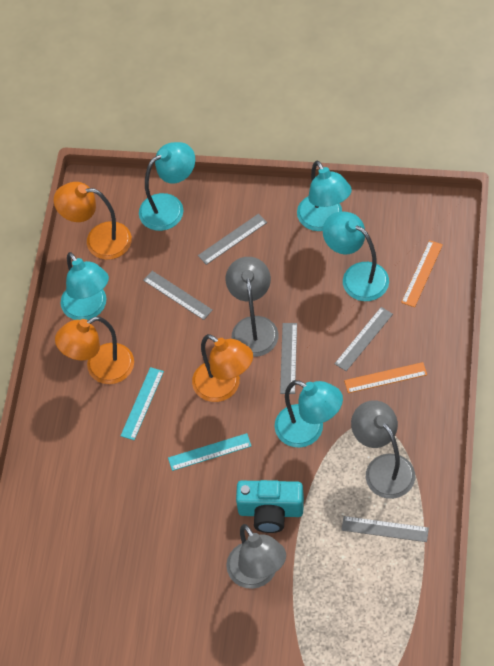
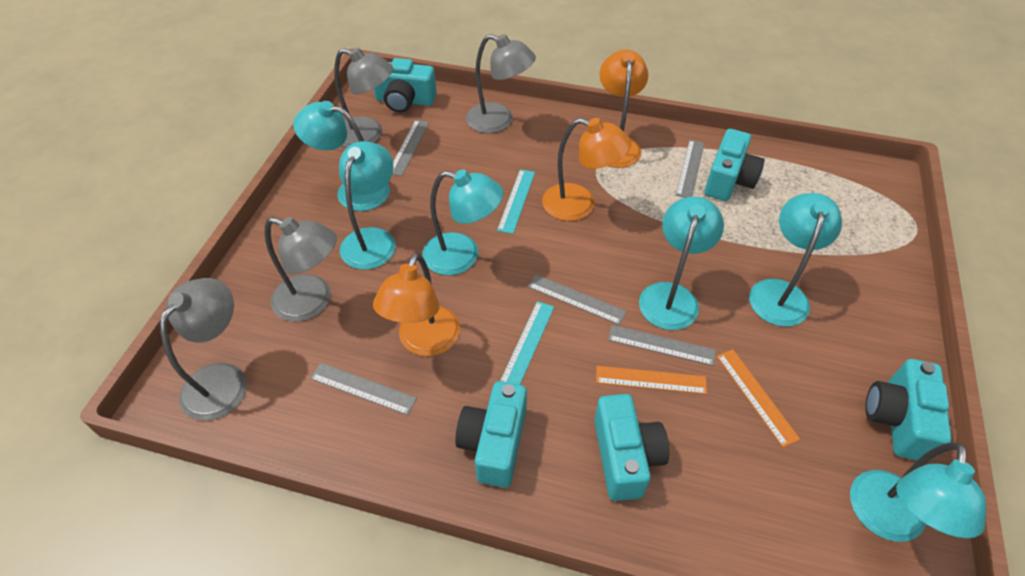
grey lamp: [226,257,278,357] [226,524,286,589] [351,400,415,499] = 3 -> [160,278,247,421] [264,217,337,322] [334,48,393,147] [466,34,536,133] = 4
turquoise camera: [236,480,304,533] = 1 -> [373,58,437,113] [455,381,527,488] [594,394,669,501] [705,129,765,201] [865,359,952,461] = 5
turquoise lamp: [60,252,109,320] [139,142,195,231] [274,380,343,448] [297,160,352,231] [323,211,389,301] = 5 -> [293,101,390,211] [339,141,396,270] [422,169,504,275] [639,196,724,330] [749,193,842,327] [850,442,986,542] = 6

